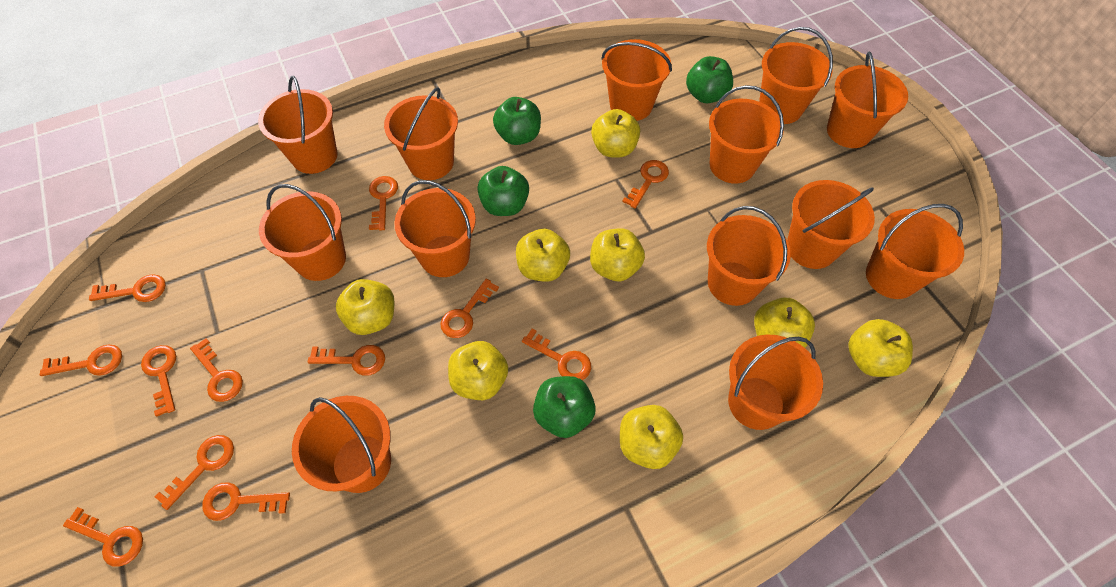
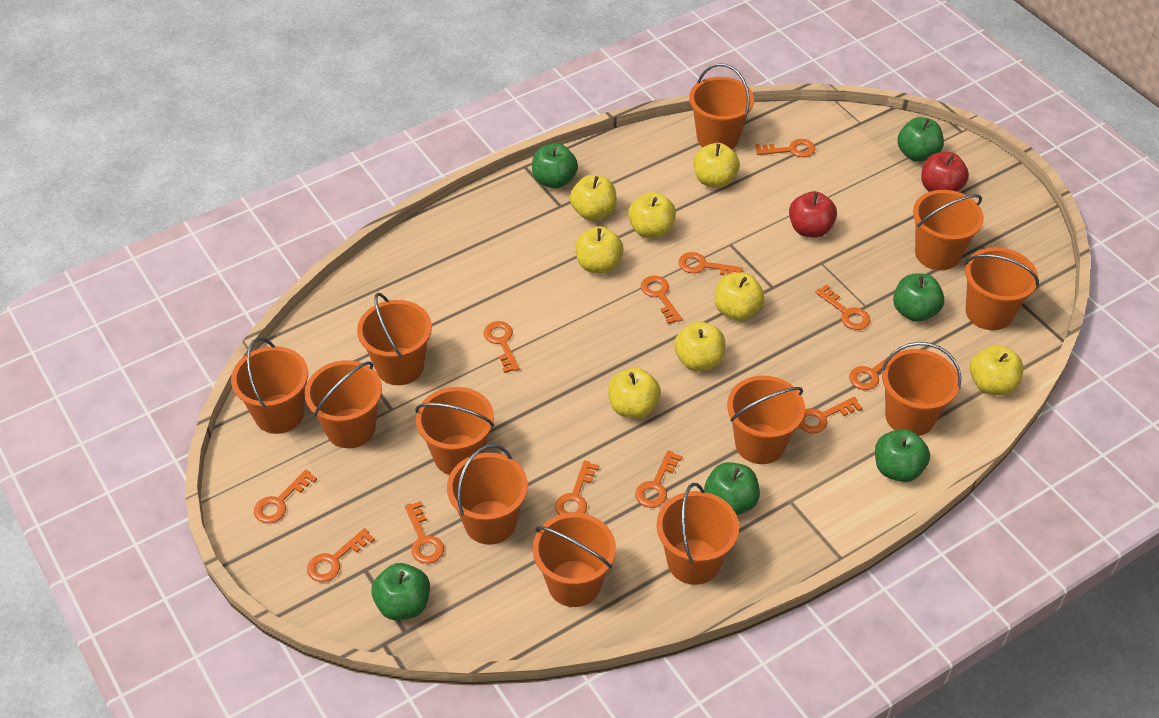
green apple: [477,166,529,216] [493,97,541,145] [533,376,596,438] [686,56,733,103] = 4 -> [371,563,430,620] [532,143,578,189] [704,462,760,515] [875,429,930,482] [893,273,945,322] [897,117,944,162] = 6
orange bucket: [258,76,338,174] [259,184,346,281] [292,396,391,493] [384,87,458,180] [394,180,476,277] [601,39,672,121] [707,206,791,306] [709,85,784,184] [728,334,823,430] [759,27,833,124] [787,180,875,269] [827,52,908,148] [866,204,964,299] = 13 -> [231,337,308,434] [305,360,382,448] [357,293,432,385] [415,387,494,475] [447,444,528,545] [532,513,616,607] [656,483,739,585] [689,63,754,149] [727,376,805,464] [881,342,962,436] [913,190,984,270] [964,247,1039,330] = 12
red apple: none = 0 -> [789,191,837,238] [921,152,969,192] = 2

